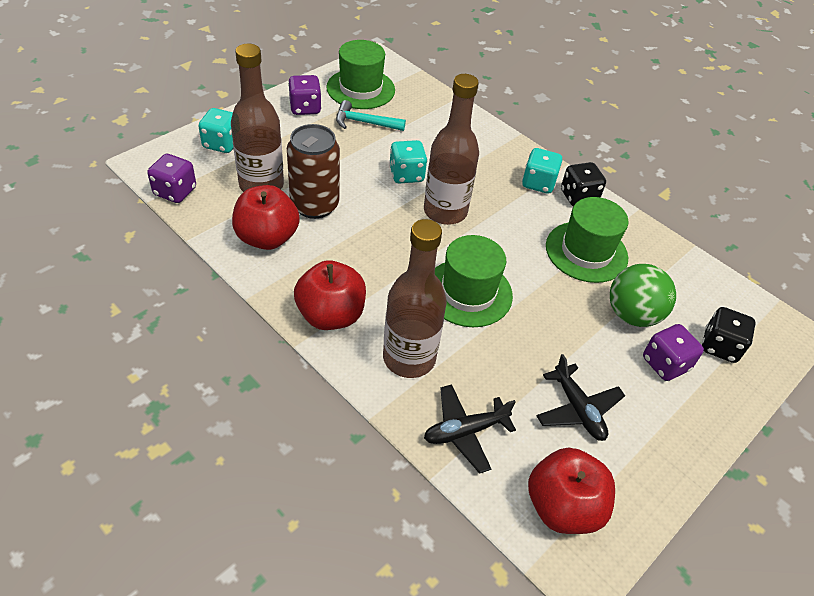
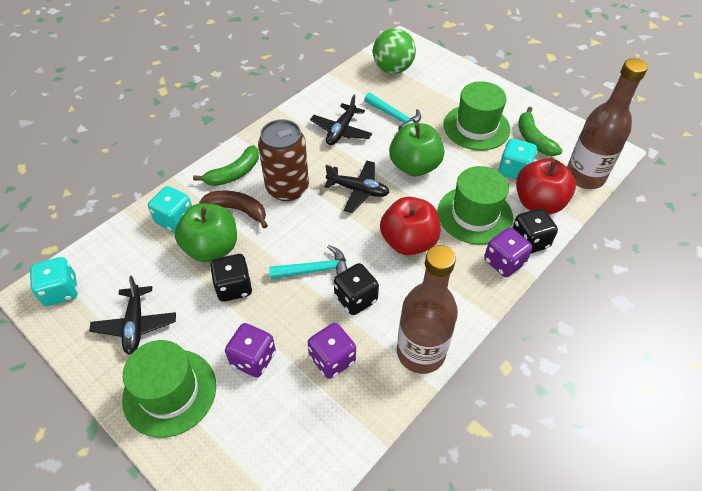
black dice: [561,162,606,206] [702,307,756,363] = 2 -> [210,254,252,302] [334,263,379,315] [512,208,558,253] = 3
black plane: [424,384,516,474] [537,354,625,441] = 2 -> [89,276,176,355] [310,95,372,145] [324,160,390,213] = 3
brown banana: none = 0 -> [199,191,268,228] = 1
brown bottle: [231,44,284,192] [383,219,447,378] [424,74,479,225] = 3 -> [397,245,458,374] [567,58,648,189] = 2
green apple: none = 0 -> [175,203,237,262] [389,123,444,176] = 2
green banana: none = 0 -> [193,145,259,186] [518,107,563,156] = 2
red apple: [232,185,300,250] [294,260,366,330] [528,448,615,534] = 3 -> [380,197,440,255] [516,158,576,214] = 2
turquoise hammer: [336,100,406,131] = 1 -> [269,245,347,279] [364,93,421,130] = 2

